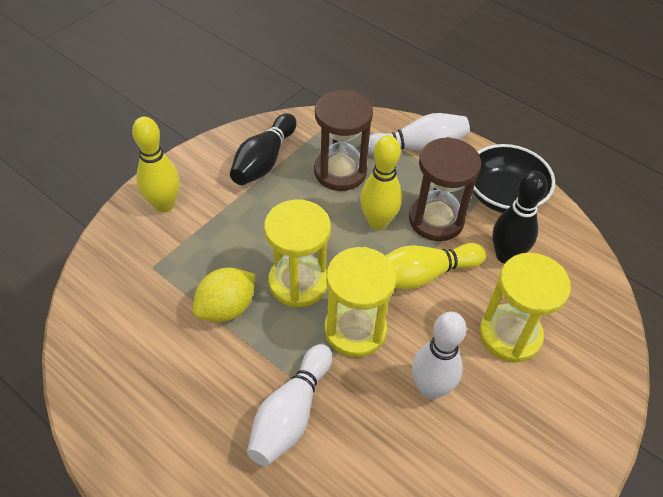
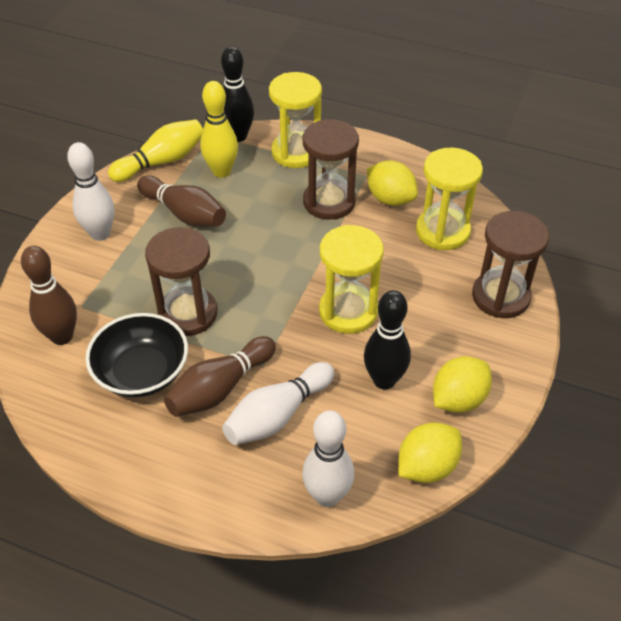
brown bowling pin: none = 0 -> [21,246,77,345] [137,175,226,227] [164,336,276,417] = 3
brown hourglass: [314,90,373,191] [409,137,481,241] = 2 -> [145,227,217,336] [303,119,359,220] [472,211,549,318] = 3
yellow bowling pin: [132,117,180,213] [360,135,402,230] [385,243,486,290] = 3 -> [108,119,203,182] [200,81,238,178] = 2
yellow lemon: [192,267,255,322] = 1 -> [367,160,418,206] [398,422,462,483] [433,356,492,413] = 3

